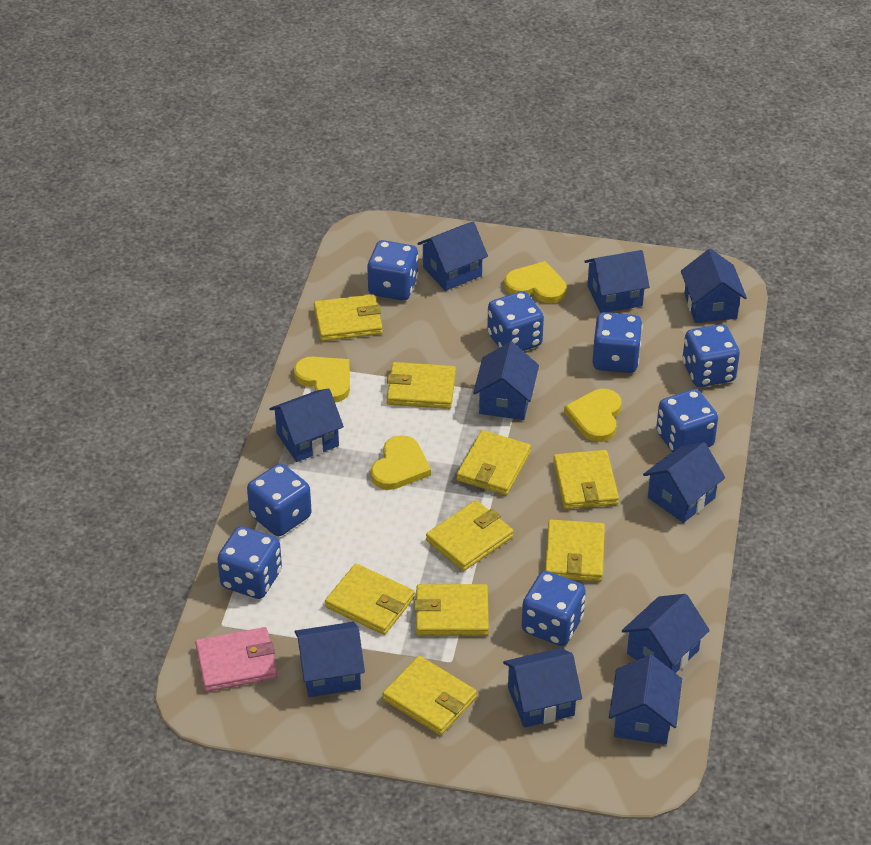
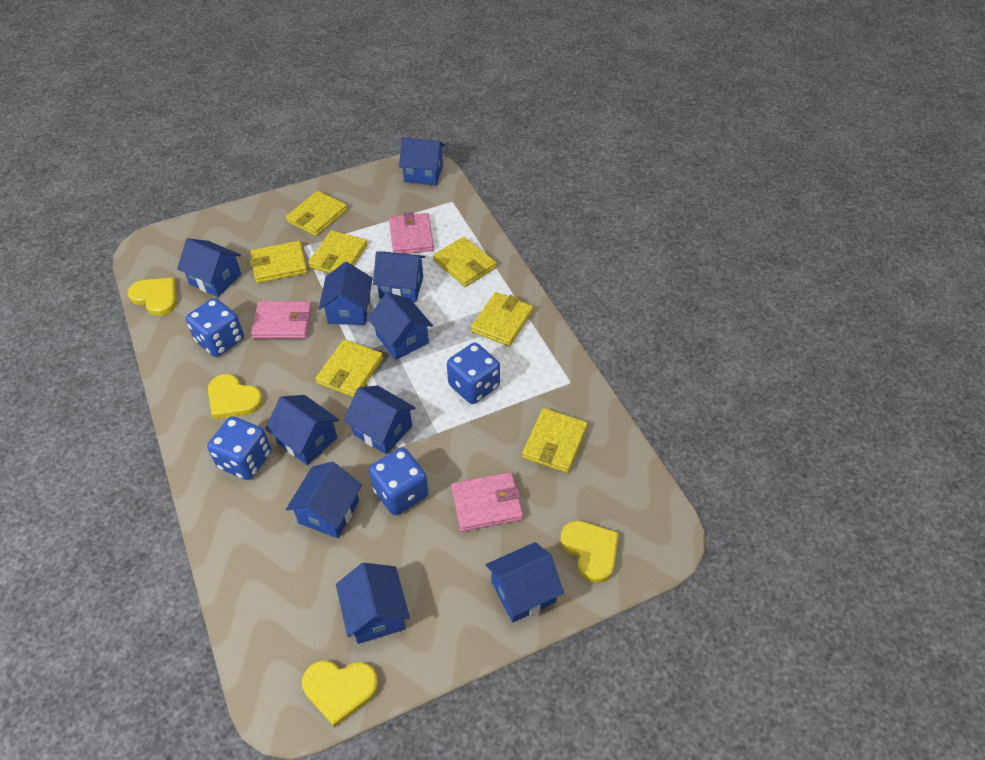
blue dice: [217,526,282,599] [247,463,312,536] [367,240,419,301] [487,291,544,351] [522,571,586,646] [592,312,642,373] [656,389,718,452] [682,324,740,387] = 8 -> [186,298,244,357] [207,416,271,480] [369,448,429,515] [447,343,500,404] = 4
pink wallet: [195,627,278,692] = 1 -> [251,301,312,339] [389,212,434,254] [451,472,523,532] = 3
yellow wallet: [314,294,383,341] [325,564,415,635] [383,656,477,735] [387,362,456,409] [414,584,489,636] [426,500,514,571] [457,430,531,495] [545,520,605,582] [553,450,619,509] = 9 -> [250,241,307,283] [286,191,347,236] [308,230,367,273] [315,339,383,397] [433,237,496,287] [471,292,533,347] [522,408,588,473] = 7

